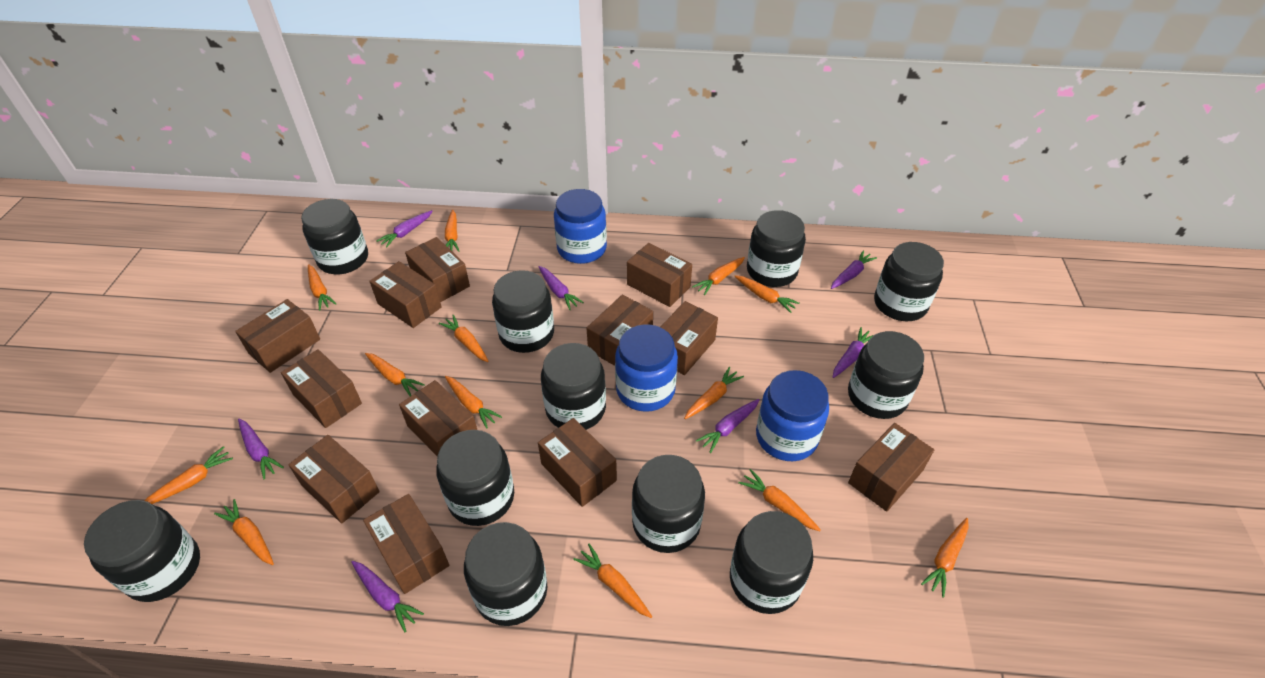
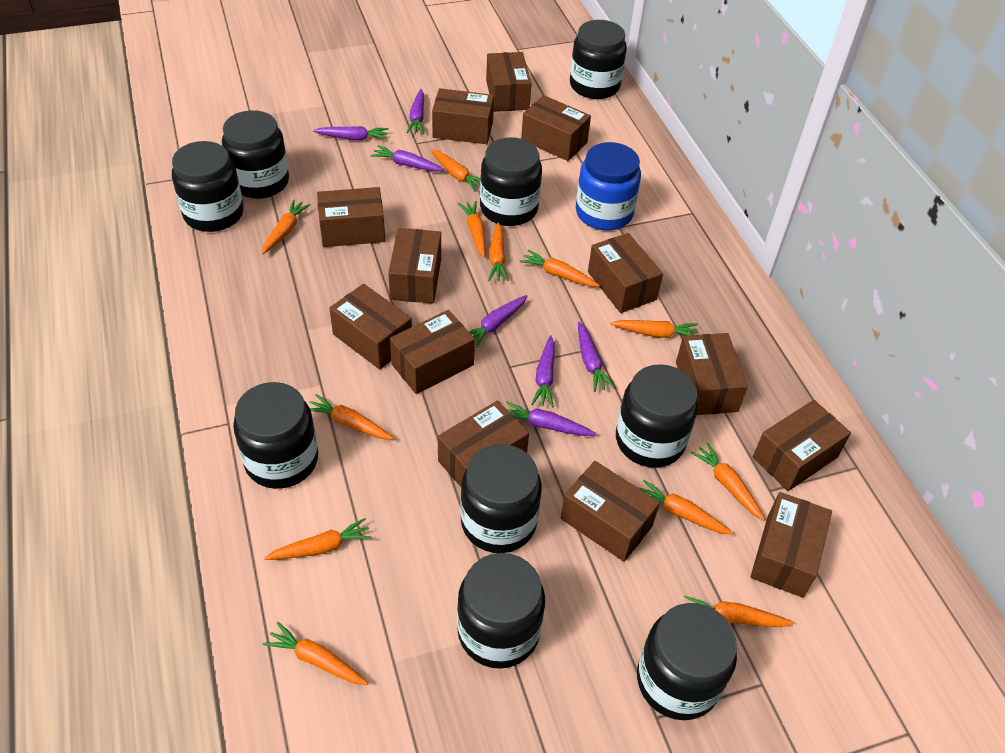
black jar: [84,500,200,602] [301,199,368,274] [436,430,514,526] [464,522,547,626] [492,270,554,353] [541,343,606,430] [632,455,705,553] [730,511,813,614] [747,210,806,287] [848,331,924,419] [874,242,944,321] = 11 -> [172,141,244,232] [222,110,289,199] [233,382,318,489] [457,553,545,669] [460,444,542,553] [480,137,542,226] [570,20,627,99] [616,364,698,468] [637,603,737,720] = 9
blue jar: [554,189,607,264] [615,324,678,412] [756,370,829,461] = 3 -> [576,142,641,231] = 1
brown box: [235,299,320,373] [281,349,362,428] [288,435,380,523] [363,494,449,594] [369,261,442,328] [399,380,477,456] [405,237,470,302] [538,418,617,507] [587,295,653,366] [627,243,692,307] [661,301,718,375] [848,423,934,512] = 12 -> [317,187,385,247] [329,284,412,369] [388,228,441,303] [390,310,475,394] [432,88,494,144] [438,400,529,487] [486,52,532,112] [521,95,591,161] [561,461,660,562] [588,233,663,313] [676,333,748,415] [750,492,832,598] [753,400,851,491] = 13
orange carrot: [145,446,233,504] [214,499,274,565] [308,264,336,311] [365,353,425,396] [439,315,489,362] [445,210,460,252] [445,376,502,429] [573,544,652,618] [684,367,744,419] [692,257,745,295] [734,275,800,313] [738,469,821,531] [921,518,969,598] = 13 -> [262,199,310,254] [263,622,368,685] [264,518,372,560] [310,394,394,439] [431,149,480,192] [458,201,485,257] [488,223,509,281] [520,249,600,287] [610,320,698,338] [639,480,733,535] [684,596,794,627] [691,442,765,520] = 12

